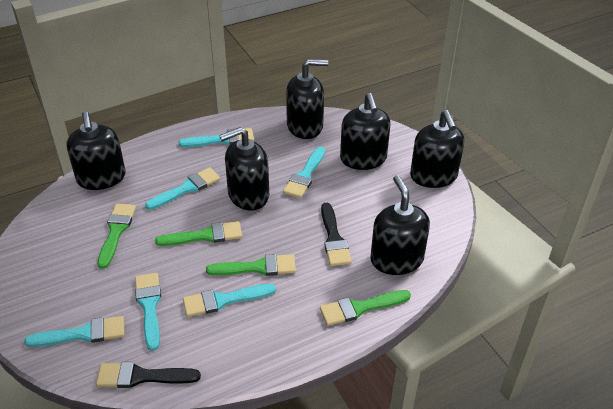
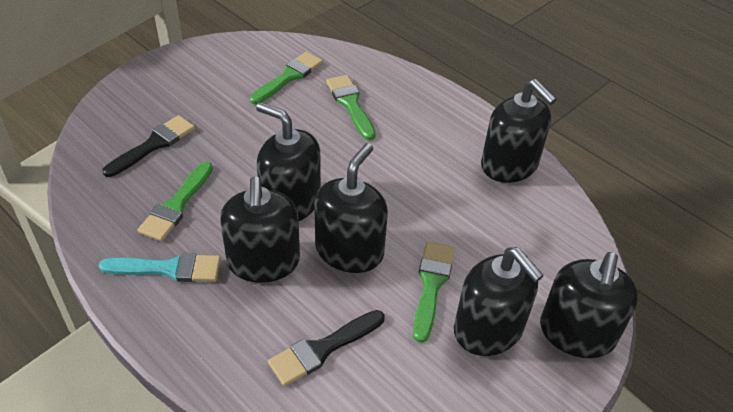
turquoise brush: [24,316,124,347] [135,273,161,351] [145,167,220,210] [179,128,254,147] [183,284,276,317] [283,147,325,198] = 6 -> [99,253,221,282] = 1

